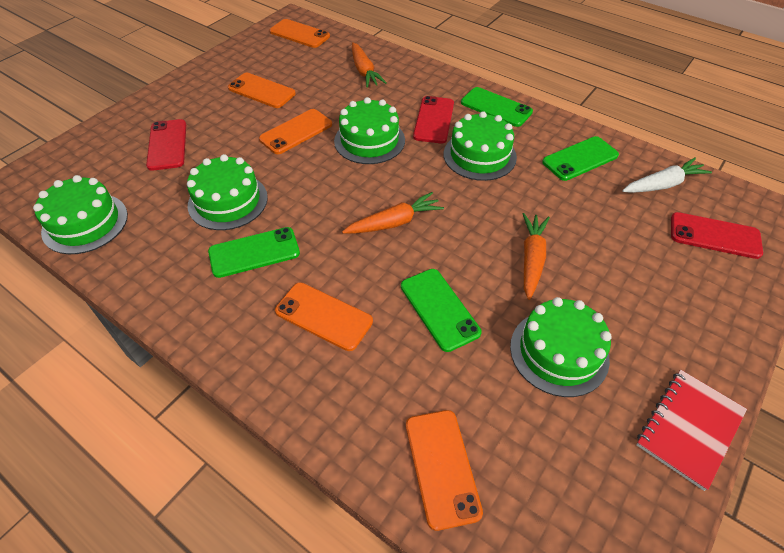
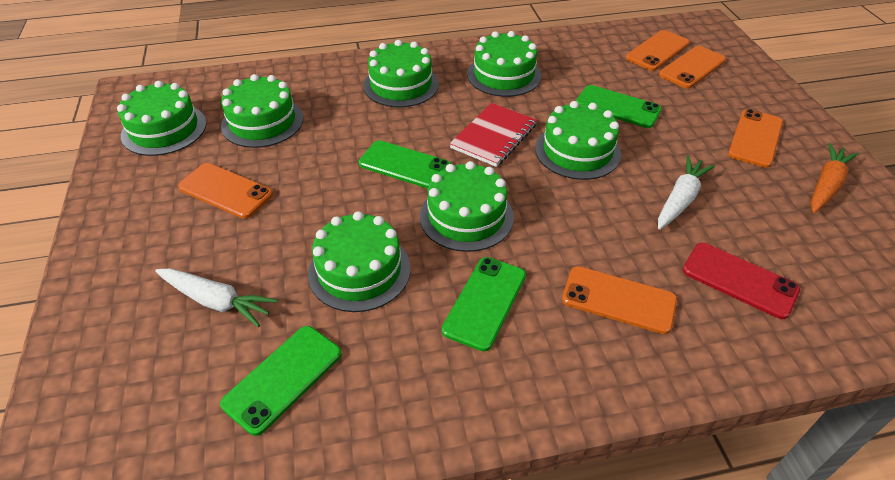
green cake: [33,175,128,254] [187,154,268,230] [334,97,405,164] [444,111,517,181] [510,297,612,397] = 5 -> [117,81,207,156] [221,74,303,148] [308,211,411,312] [363,40,439,107] [420,161,514,252] [467,31,541,97] [535,101,621,180] = 7
orange carrot: [342,192,444,234] [352,42,387,88] [523,213,550,300] = 3 -> [811,143,858,213] = 1
red phone: [146,119,186,171] [413,96,454,143] [671,212,763,259] = 3 -> [683,243,800,319] = 1
white carrot: [622,158,712,193] = 1 -> [155,268,278,327] [658,155,715,230] = 2

